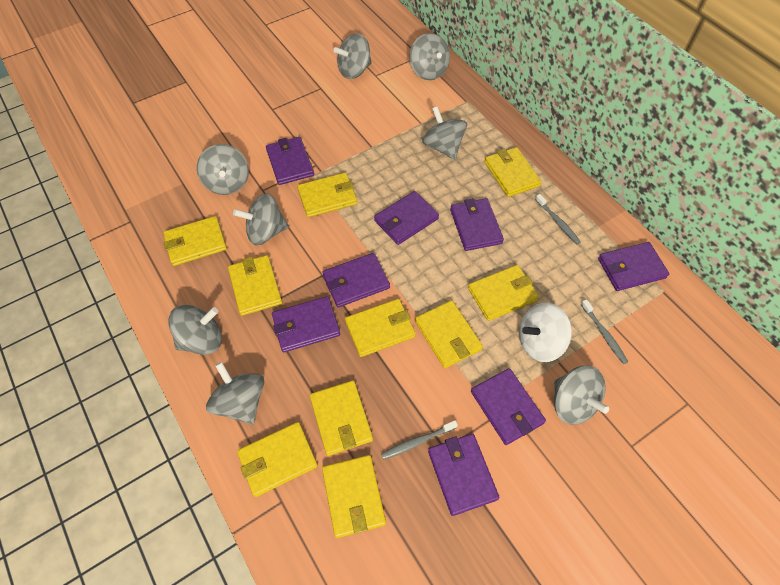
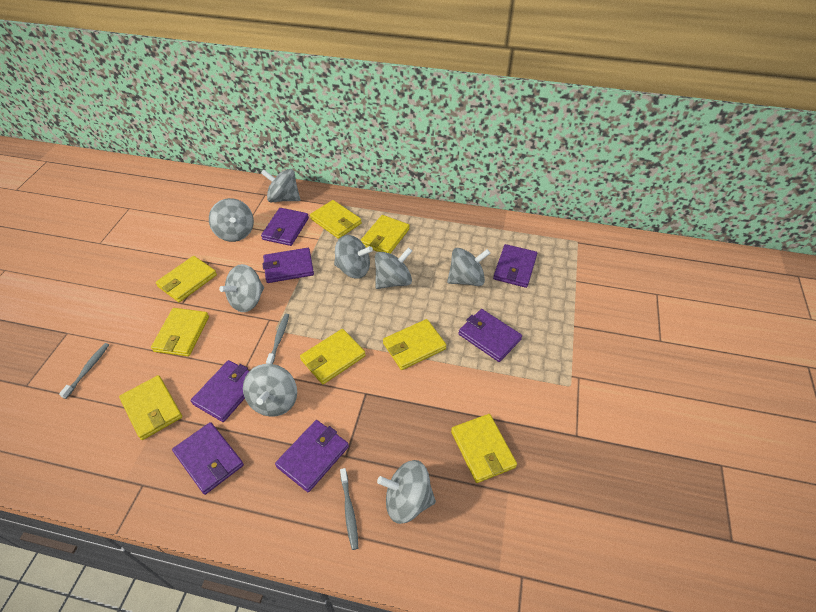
purple wallet: [266,137,314,185] [272,296,340,352] [323,253,390,307] [374,191,439,245] [428,434,500,516] [450,198,504,251] [471,368,546,445] [598,242,669,291] = 8 -> [172,422,244,495] [191,360,249,422] [261,208,309,246] [262,248,314,283] [275,420,349,492] [458,309,522,362] [493,244,537,288] = 7
white spinning top: [519,303,572,362] = 1 -> none = 0
yellow wallet: [163,216,227,266] [228,255,282,316] [237,422,318,497] [297,173,357,217] [310,380,373,456] [322,455,386,538] [345,299,416,357] [415,300,483,368] [468,265,539,321] [484,147,542,197] = 10 -> [119,375,182,440] [151,308,209,356] [156,256,217,302] [300,329,366,384] [310,200,362,239] [360,215,410,254] [383,319,447,370] [451,414,517,483] = 8

